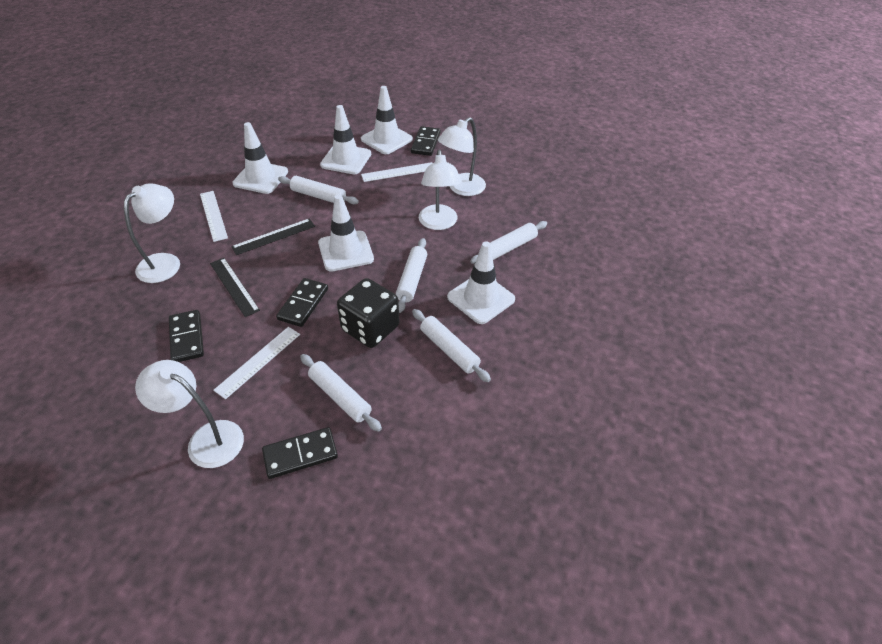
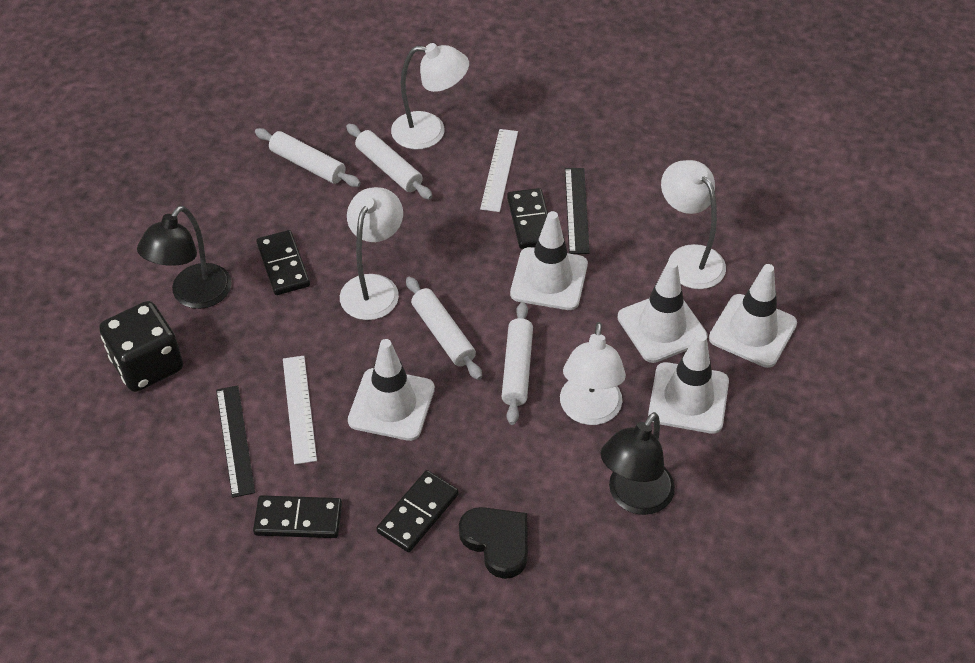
black heart: none = 0 -> [459,507,528,579] = 1
black lamp: none = 0 -> [137,206,232,309] [600,412,675,515] = 2
white rolling pin: [278,176,359,204] [300,354,382,432] [396,238,427,313] [412,309,491,382] [470,221,547,264] = 5 -> [255,128,361,187] [346,124,433,200] [406,277,482,380] [502,302,533,425] = 4
white ruler: [200,191,228,242] [213,327,300,399] [361,162,433,182] = 3 -> [283,356,317,464] [480,129,518,212] = 2

